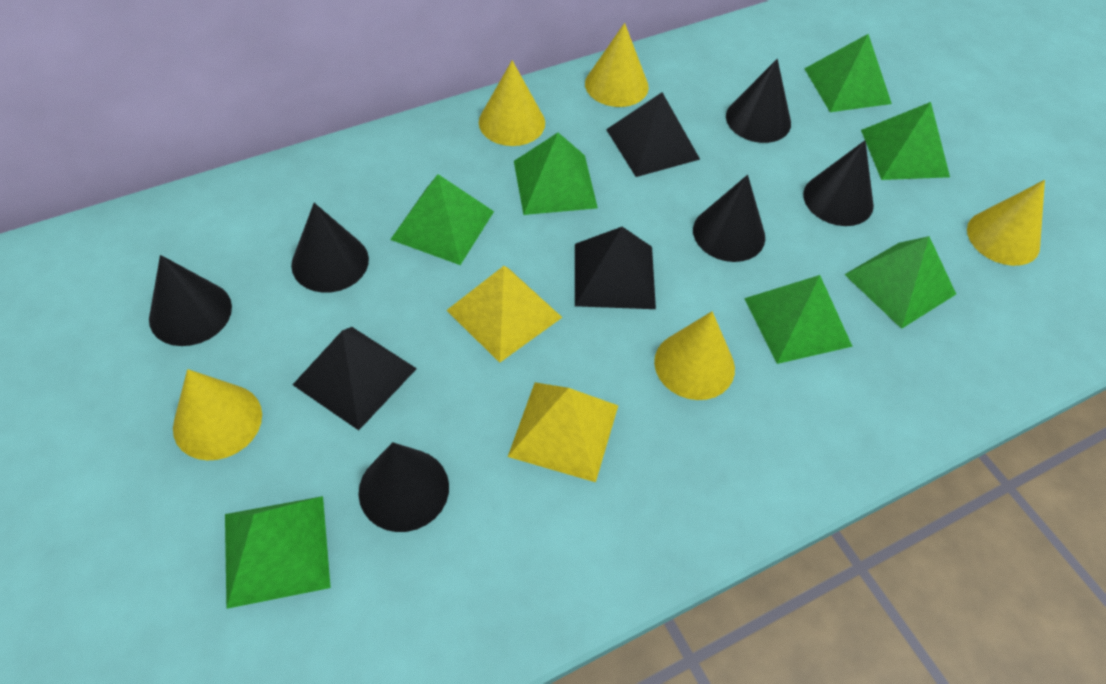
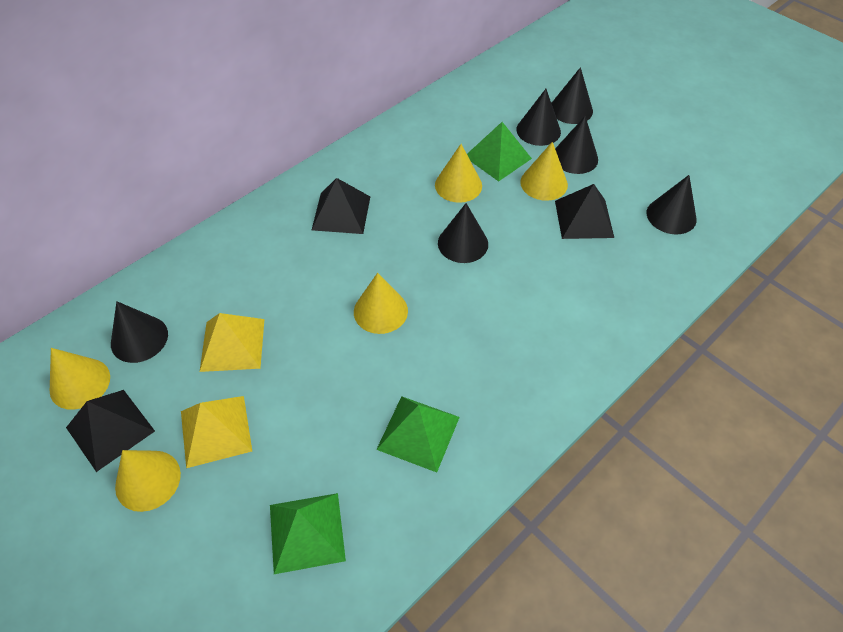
green pyramid: [225,496,331,609] [390,174,494,265] [514,133,598,215] [744,275,853,364] [804,34,892,112] [844,236,956,329] [861,102,950,180] = 7 -> [270,493,346,574] [376,396,460,472] [467,122,532,182] = 3

